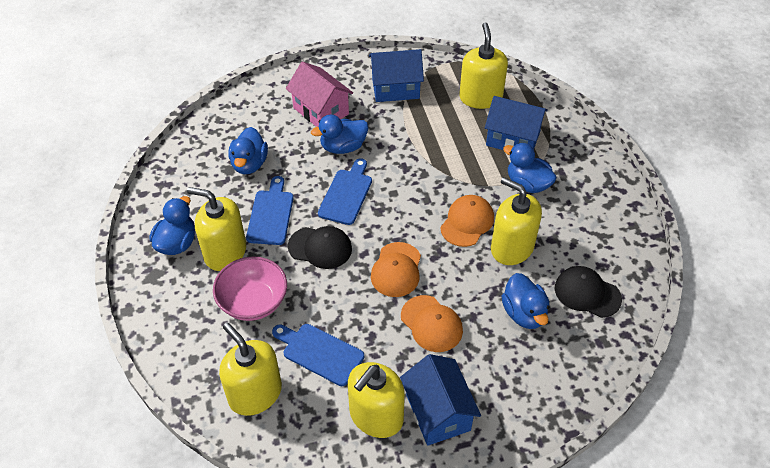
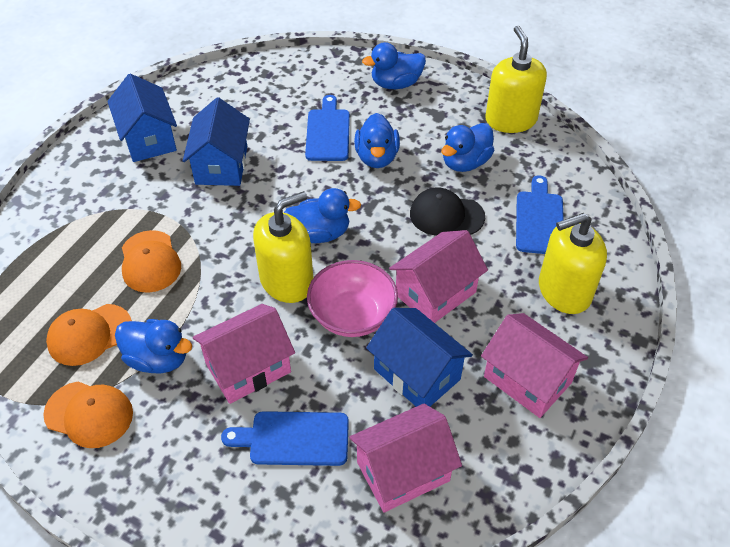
black cap: [288,226,352,269] [555,266,622,318] = 2 -> [410,188,485,235] = 1
pink house: [286,61,353,127] = 1 -> [193,304,295,404] [349,404,462,513] [389,230,488,323] [481,313,588,418] = 4
yellow soap dispenser: [187,187,246,271] [219,323,282,416] [348,362,405,438] [459,22,508,109] [491,177,542,265] = 5 -> [253,191,313,303] [485,26,547,133] [539,213,607,314] = 3

